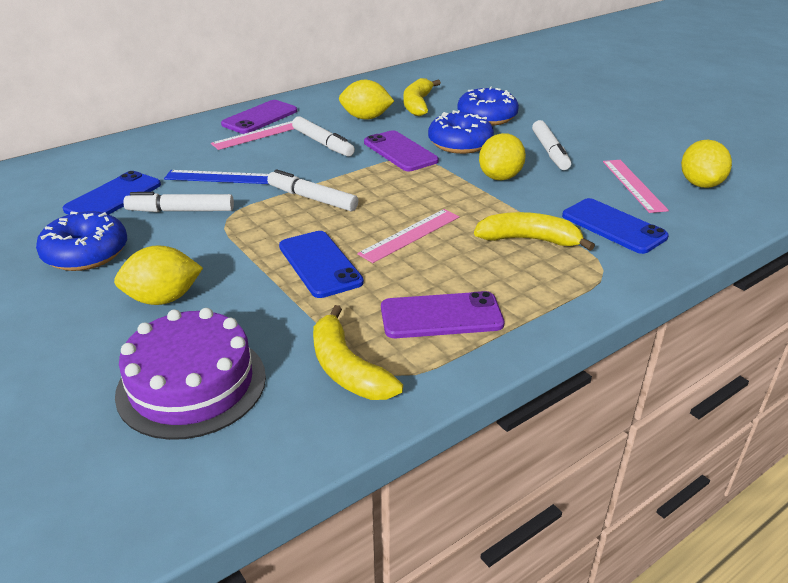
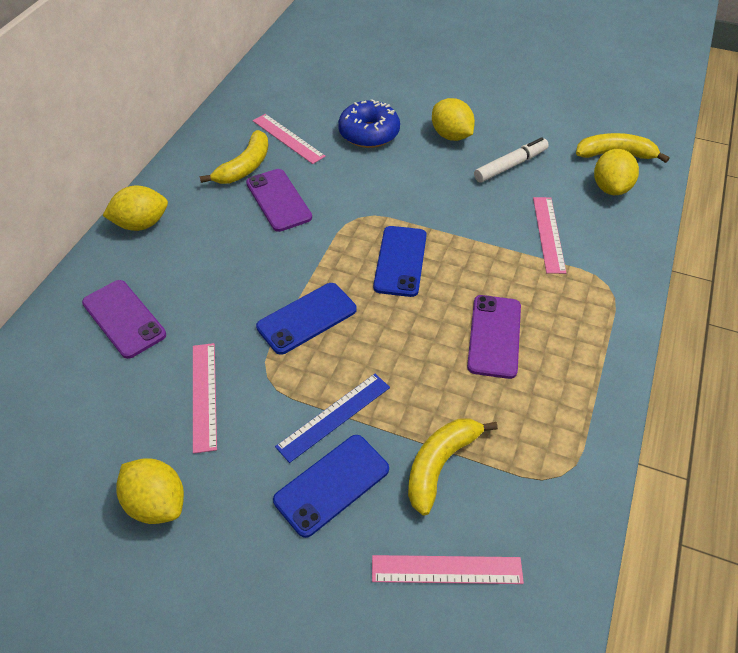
blue donut: [36,211,127,271] [428,110,494,154] [457,86,519,126] = 3 -> [338,99,400,148] = 1
pink ruler: [211,121,294,150] [357,209,459,263] [603,160,669,213] = 3 -> [193,343,217,454] [253,114,326,164] [372,555,524,584] [533,197,566,274] = 4
purple cake: [115,308,266,440] = 1 -> none = 0
white marker: [123,192,234,212] [267,169,358,211] [292,116,355,157] [532,120,571,170] = 4 -> [474,137,549,183] = 1

